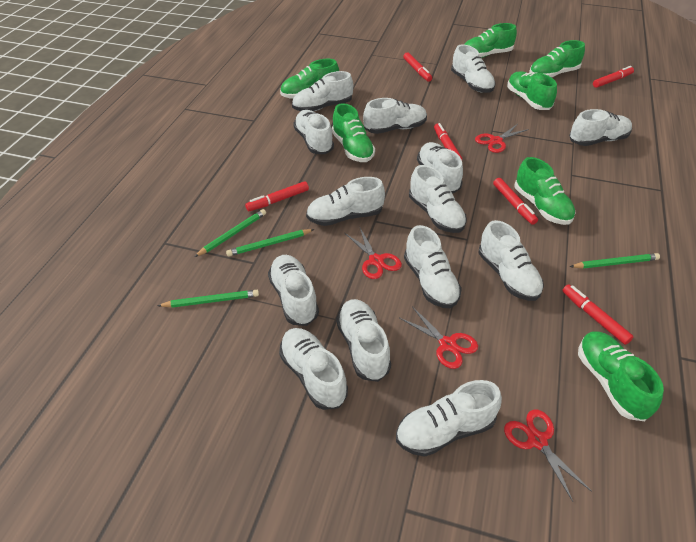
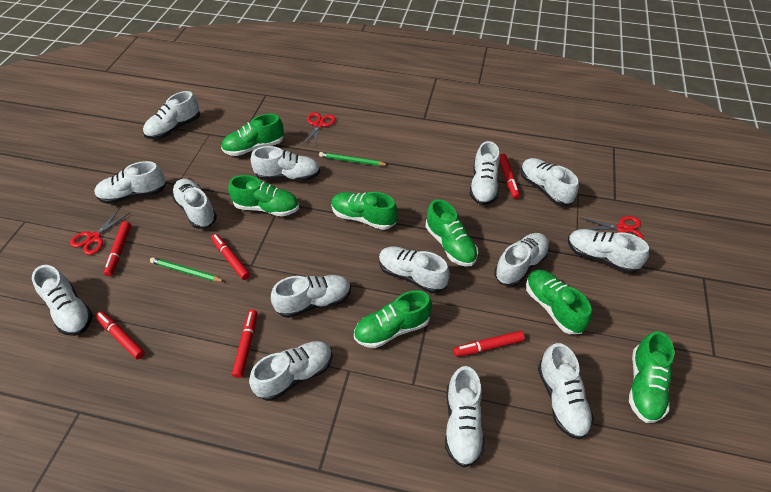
green pencil: [157,290,259,308] [195,209,266,257] [226,229,314,256] [570,253,660,269] = 4 -> [150,257,225,282] [319,152,388,166] = 2
red scissors: [345,228,402,279] [400,306,478,369] [475,124,529,153] [504,410,592,502] = 4 -> [70,208,131,255] [302,112,336,146] [581,216,644,239] = 3

